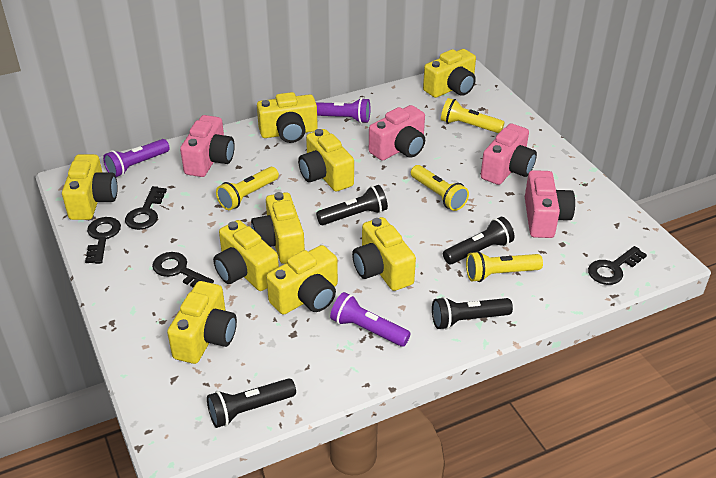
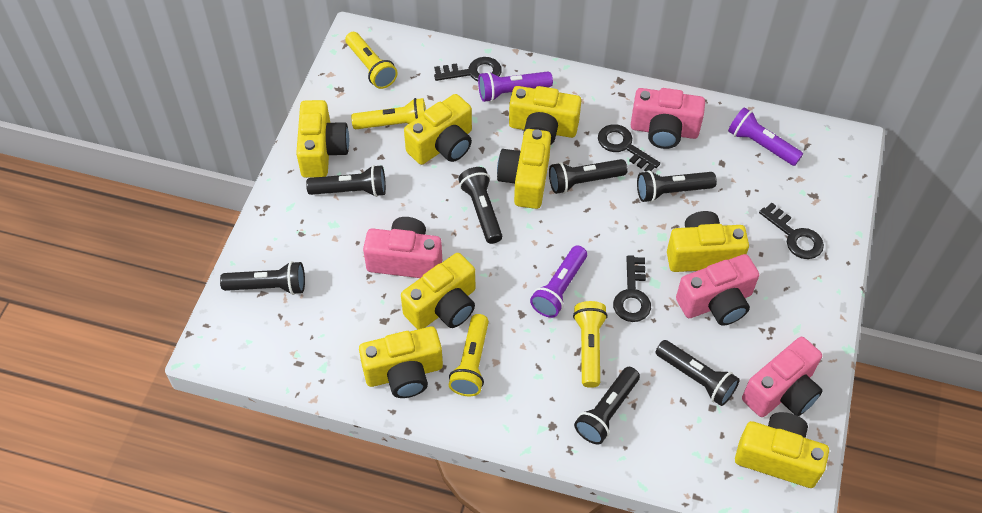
black flashlight: [207,378,296,428] [316,185,388,225] [432,297,513,330] [443,217,514,264] = 4 -> [220,261,305,295] [306,165,386,197] [458,167,502,244] [549,159,627,194] [574,367,640,444] [637,170,717,202] [656,340,740,406] = 7
yellow camera: [62,154,118,220] [167,281,237,364] [213,220,279,291] [251,192,305,264] [257,92,318,143] [266,245,338,315] [298,129,354,191] [352,217,416,291] [423,49,476,98] = 9 -> [296,100,349,178] [359,327,443,398] [401,253,475,329] [404,94,472,165] [497,129,551,209] [509,86,581,145] [667,211,749,272] [735,412,829,488] = 8

